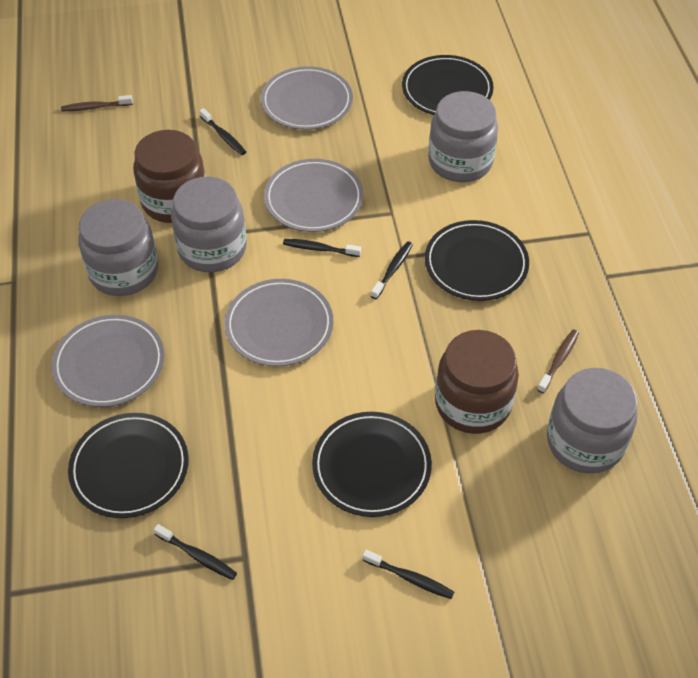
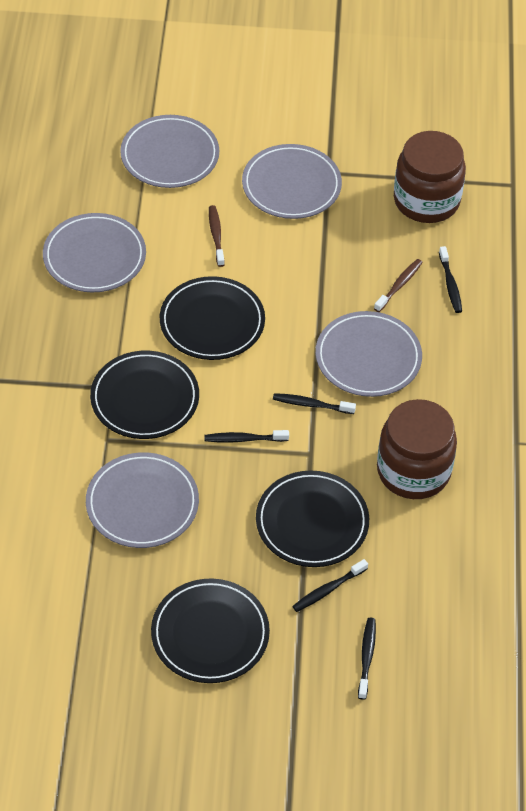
grey jar: [78,199,158,296] [171,176,247,272] [428,91,498,182] [547,368,637,474] = 4 -> none = 0
grey plate: [52,315,165,407] [224,279,333,366] [261,66,353,130] [264,159,363,232] = 4 -> [43,213,146,292] [86,452,199,548] [120,115,219,188] [242,144,342,219] [316,311,422,397] = 5

